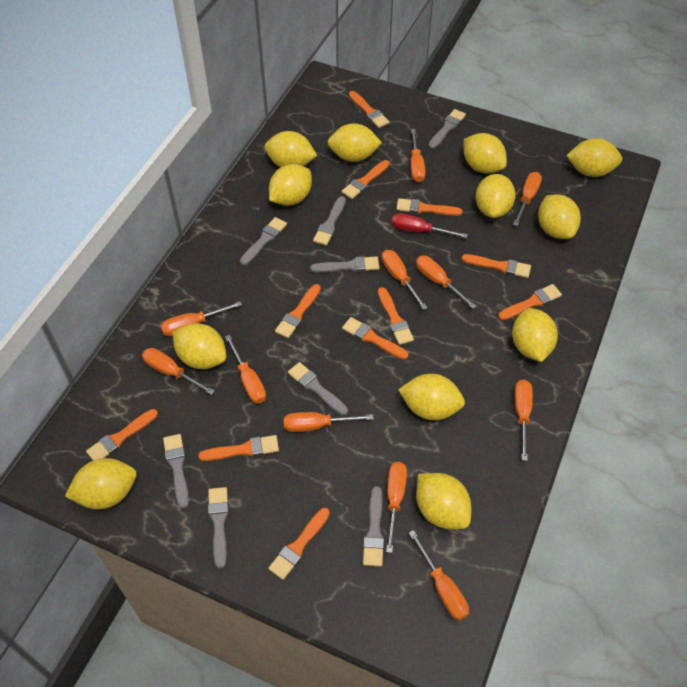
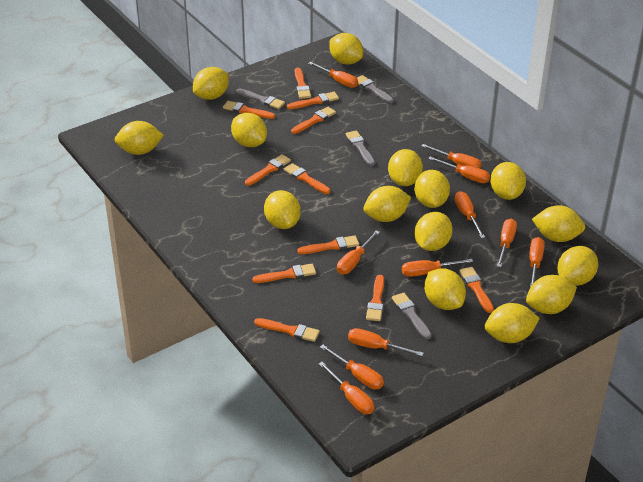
grey brush: [163,434,189,508] [208,487,229,569] [240,217,287,265] [288,362,348,416] [310,256,380,273] [313,196,346,245] [363,486,384,567] [428,109,466,149] = 8 -> [236,88,285,109] [346,130,375,166] [357,75,394,103] [392,293,432,339] = 4
red screwdriver: [392,213,468,238] = 1 -> none = 0
yellow lemon: [65,458,137,509] [172,323,227,369] [264,131,317,167] [269,164,312,206] [327,123,382,162] [398,374,465,420] [416,473,471,529] [464,133,507,174] [475,174,516,218] [512,308,558,362] [538,194,581,239] [566,138,622,177] = 12 -> [115,121,164,155] [193,67,229,100] [231,113,267,147] [264,190,301,229] [329,33,363,64] [363,186,411,222] [388,149,423,186] [414,170,450,208] [414,212,453,251] [424,269,466,310] [485,303,540,343] [490,162,526,200] [526,275,577,314] [532,205,585,242] [557,246,598,286] = 15

